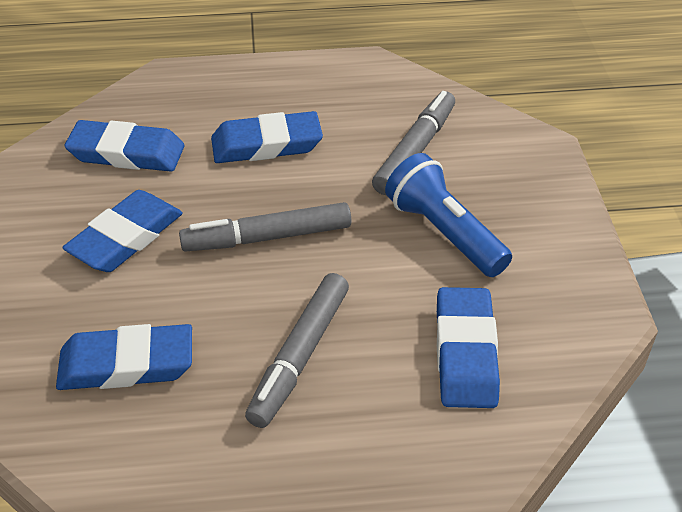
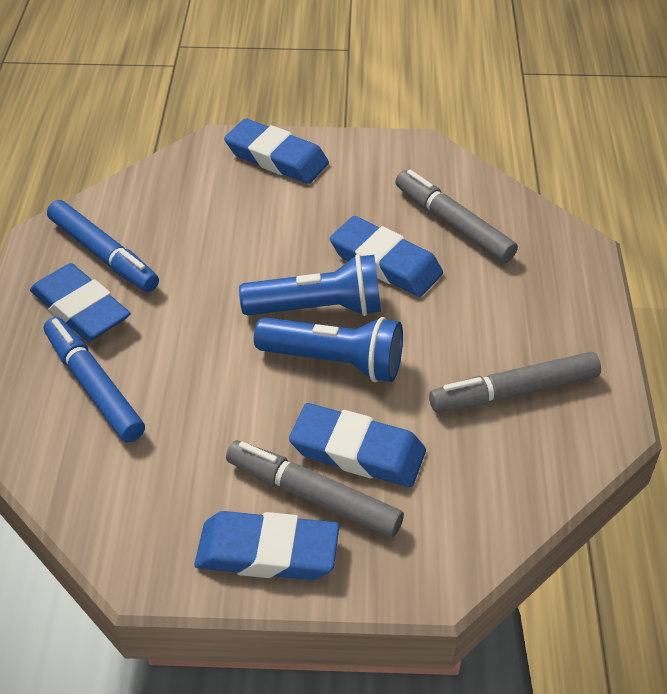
blue flashlight: [385,153,512,277] = 1 -> [239,254,381,316] [254,317,403,382] = 2
blue marker: none = 0 -> [44,317,145,442] [47,200,159,292] = 2

